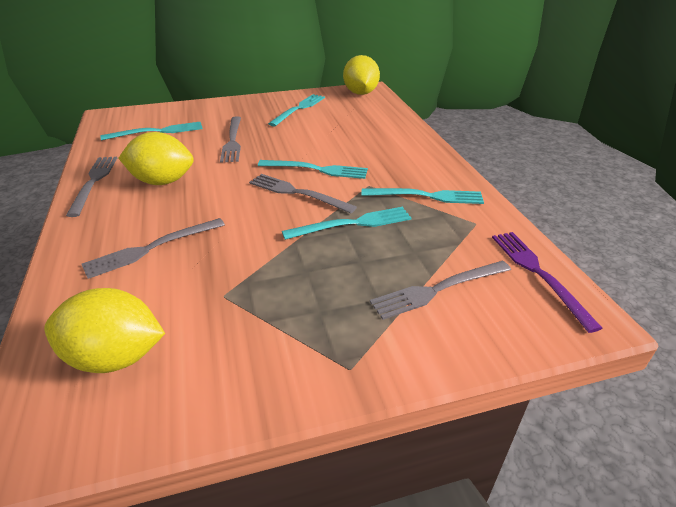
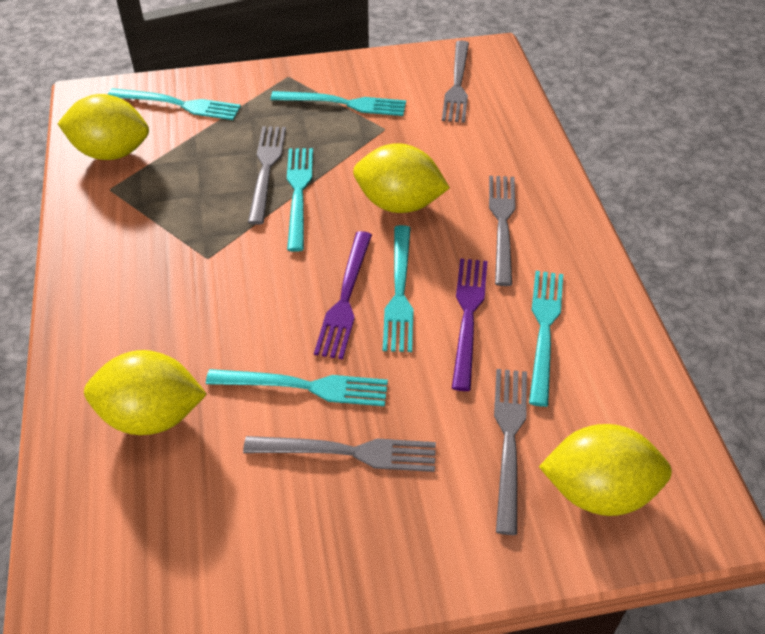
purple fork: [492,232,603,333] = 1 -> [314,231,372,359] [452,258,487,391] = 2
turquoise fork: [100,122,203,140] [258,160,368,179] [268,94,325,126] [282,207,412,240] [361,188,484,204] = 5 -> [108,88,241,120] [206,369,388,406] [271,91,406,116] [287,148,313,252] [383,225,414,352] [529,271,563,407] = 6
yellow lemon: [44,288,165,373] [119,132,194,185] [343,55,380,95] = 3 -> [58,94,149,160] [84,350,207,435] [353,143,450,213] [539,424,672,516] = 4

